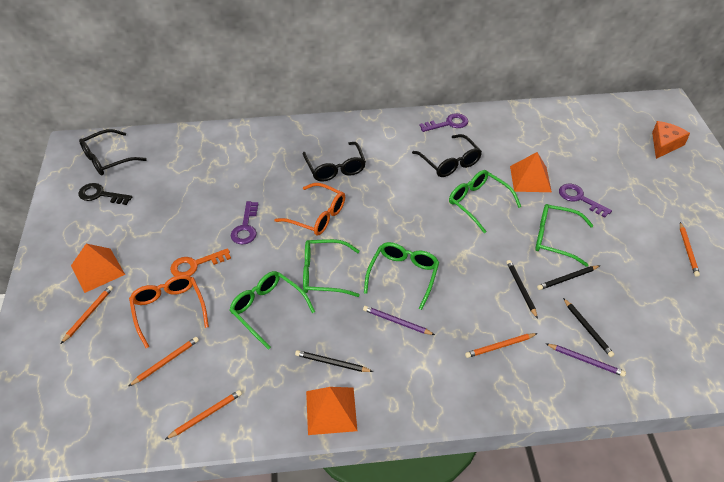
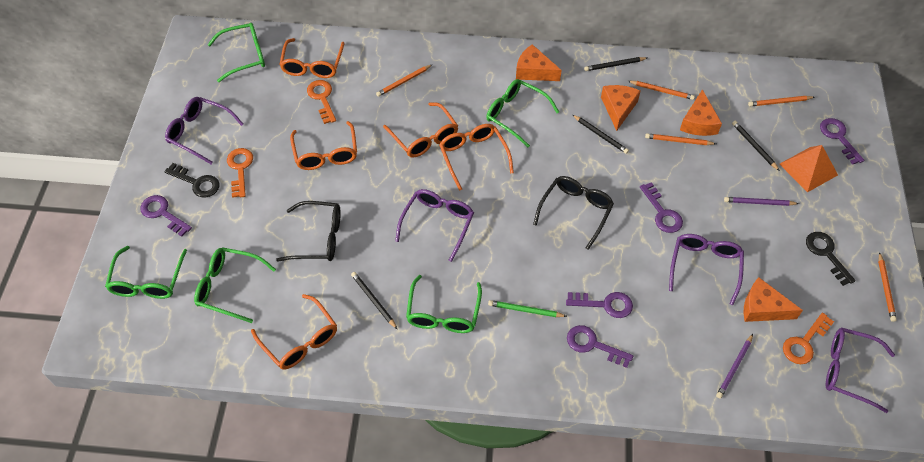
black glasses: [79,129,147,175] [303,142,366,182] [412,134,482,177] = 3 -> [276,201,341,262] [533,176,614,250] = 2
black key: [78,183,132,205] = 1 -> [165,163,220,198] [806,232,856,286] = 2
green pencil: none = 0 -> [488,300,567,317] = 1
orange cheese: [652,121,690,159] = 1 -> [516,44,562,81] [601,85,640,131] [680,89,722,136] [744,277,803,322] = 4
orange glasses: [129,275,209,348] [275,183,345,236] = 2 -> [251,294,337,370] [279,38,345,78] [290,121,357,170] [383,102,458,158] [439,124,514,191] = 5
orange key: [170,248,231,276] = 1 -> [227,148,253,198] [307,80,336,124] [783,313,834,364] = 3
orange pyramid: [71,244,125,293] [306,387,357,435] [510,152,552,192] = 3 -> [780,145,838,192] = 1
purple glasses: none = 0 -> [165,97,243,164] [395,189,474,262] [669,234,744,305] [826,327,895,413] = 4
purple key: [231,201,258,245] [419,113,468,132] [559,184,612,218] = 3 -> [140,195,192,237] [566,292,633,318] [567,325,633,368] [640,182,683,233] [820,118,864,165] = 5

